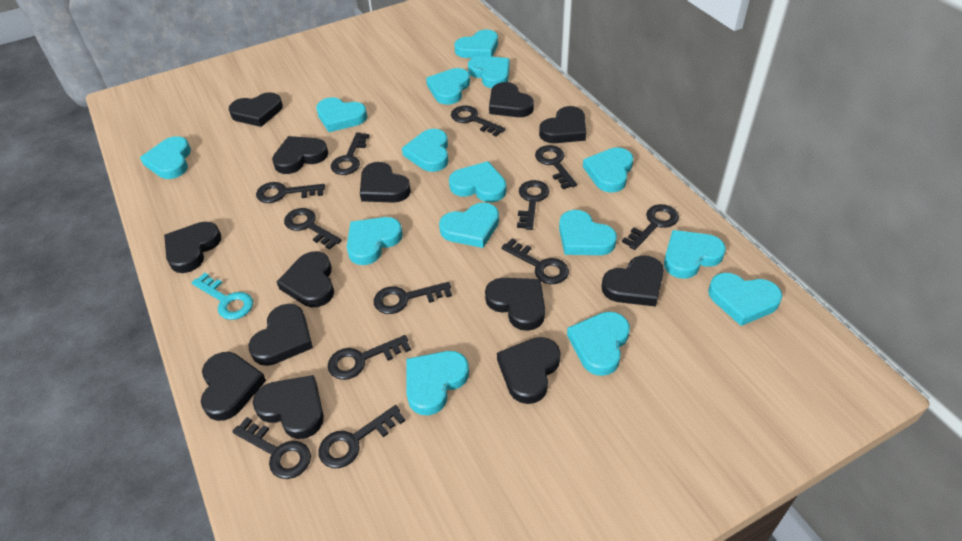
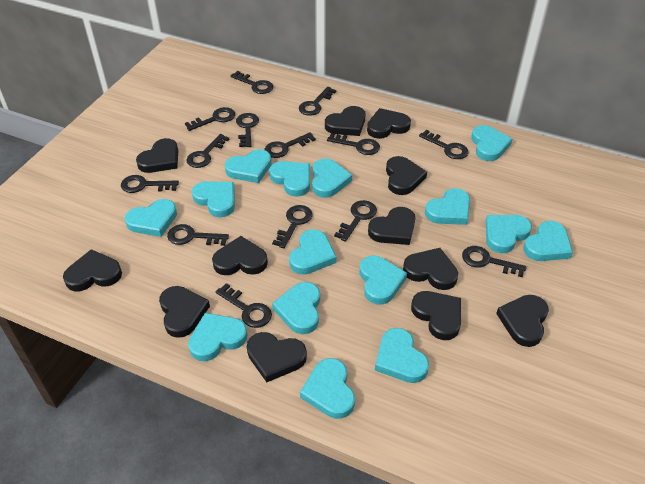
black heart: [164,222,221,273] [201,352,266,421] [229,92,283,127] [249,304,313,366] [253,375,324,439] [272,136,328,174] [277,251,334,307] [360,162,411,203] [485,278,545,331] [489,82,534,117] [497,337,561,404] [539,106,586,143] [602,255,664,307] = 13 -> [63,249,122,291] [136,138,178,173] [159,286,210,338] [212,236,268,275] [247,332,307,382] [325,106,365,136] [367,108,411,139] [368,207,415,245] [386,156,427,195] [403,248,458,290] [411,291,461,340] [496,295,549,347] = 12
black key: [232,417,311,479] [256,182,325,203] [284,208,342,250] [318,405,405,468] [328,335,411,380] [331,132,370,175] [374,282,452,314] [451,105,505,137] [501,238,569,284] [517,180,550,230] [535,145,577,189] [622,204,679,250] = 12 -> [121,175,179,193] [167,224,229,246] [185,107,235,131] [186,134,229,168] [216,283,272,328] [231,71,273,94] [236,113,259,147] [265,132,316,158] [272,205,312,248] [299,87,336,116] [327,133,380,155] [334,200,377,242] [419,130,468,159] [462,246,526,277] = 14
turquoise key: [191,273,253,320] = 1 -> none = 0

